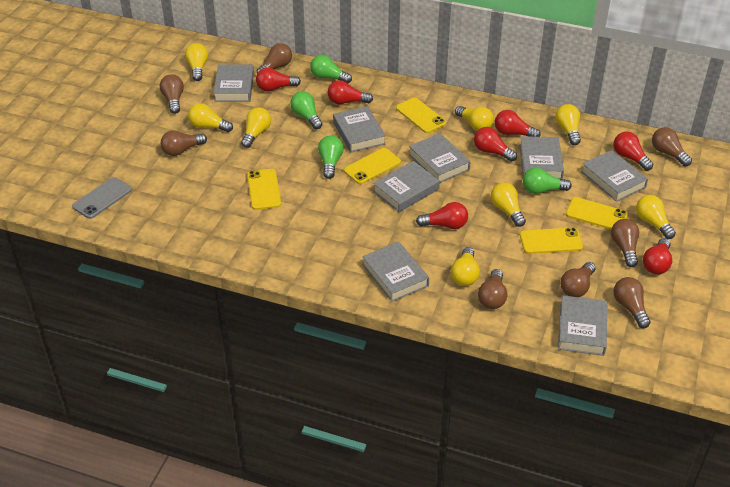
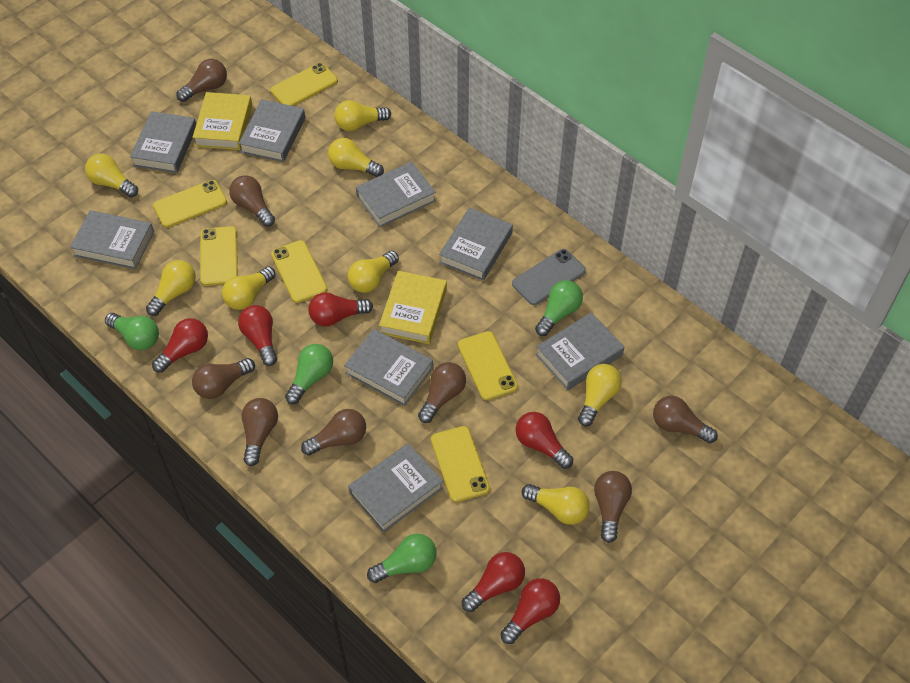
red light bulb: [256,68,301,92] [328,80,373,105] [416,202,468,229] [474,127,517,162] [495,110,540,137] [613,132,653,171] [643,238,672,274] = 7 -> [152,318,208,373] [238,305,277,366] [308,292,373,326] [462,552,525,612] [500,578,560,644] [515,412,573,469] = 6
yellow book: none = 0 -> [193,92,252,150] [379,271,447,344] = 2
yellow phone: [247,169,281,210] [344,148,401,184] [396,98,446,133] [520,228,583,254] [566,197,628,229] = 5 -> [153,180,227,228] [200,226,238,286] [270,63,338,106] [271,240,327,303] [431,426,490,502] [458,331,518,400] = 6

